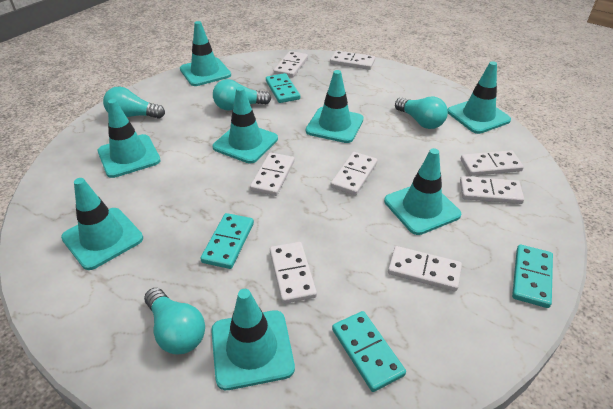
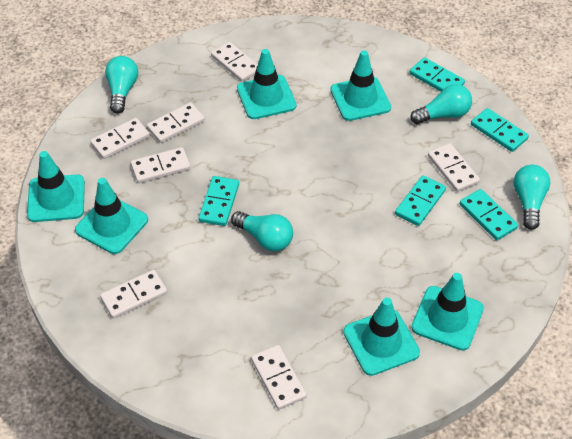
turquoise domino: [200,213,254,269] [266,73,300,103] [332,311,406,392] [512,245,553,308] = 4 -> [199,176,239,226] [395,175,446,226] [409,57,465,92] [460,189,518,240] [471,108,529,152] = 5
turquoise traffic cone: [61,178,143,270] [98,99,161,178] [180,21,231,86] [211,289,295,390] [213,87,278,163] [306,70,364,143] [384,148,461,235] [447,61,511,134] = 8 -> [27,151,85,222] [75,178,148,254] [237,49,296,119] [330,51,391,121] [343,298,420,376] [411,273,484,351] = 6
white domino: [250,152,294,196] [270,242,317,304] [274,51,308,78] [330,50,375,70] [331,152,377,195] [388,246,462,291] [460,176,524,204] [461,150,524,176] = 8 -> [90,118,150,159] [100,270,167,319] [131,147,191,183] [147,103,205,143] [211,42,258,82] [251,345,307,410] [428,143,480,192] = 7

